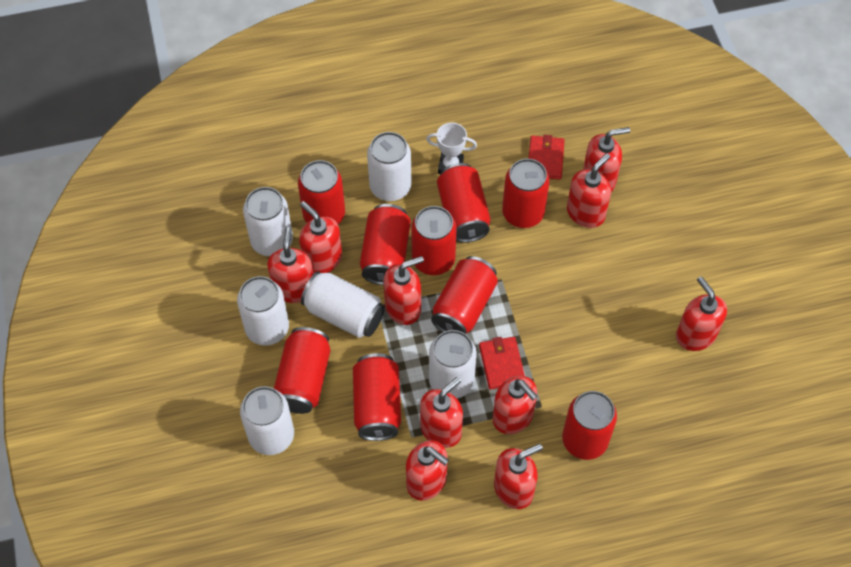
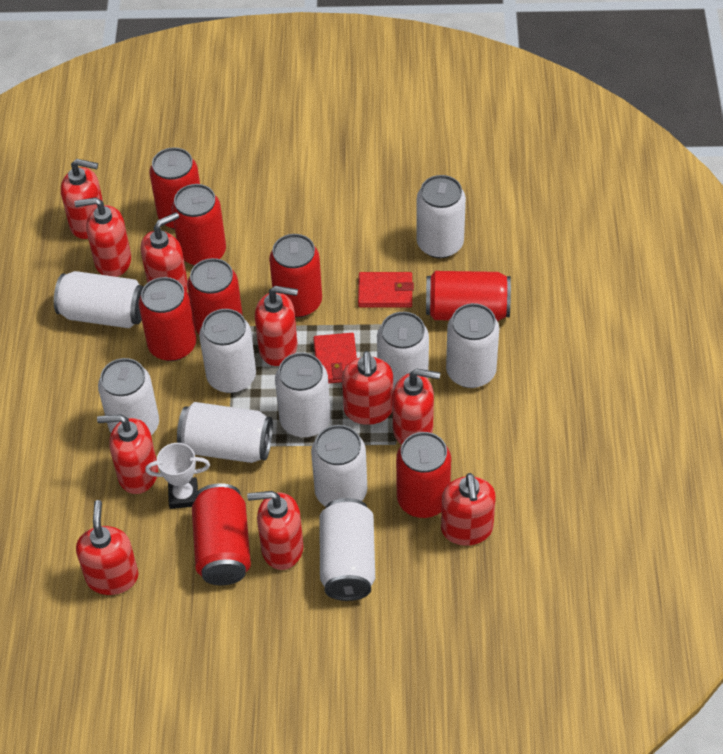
red can: [274,327,330,414] [298,160,345,224] [353,353,401,441] [360,204,411,285] [411,206,457,275] [431,256,498,334] [437,163,491,243] [502,159,549,228] [562,391,617,460] = 9 -> [139,277,196,361] [150,147,200,229] [172,184,226,266] [187,258,243,334] [192,483,251,585] [269,234,322,318] [396,432,451,518] [426,271,511,321] = 8
white can: [237,276,289,346] [240,386,294,455] [243,187,293,256] [301,271,385,338] [367,132,411,201] [429,330,477,399] = 6 -> [54,271,144,328] [98,358,159,435] [177,402,273,463] [199,309,256,393] [275,353,330,438] [311,425,367,507] [319,498,375,601] [377,312,429,391] [416,175,466,258] [446,303,499,388] = 10

